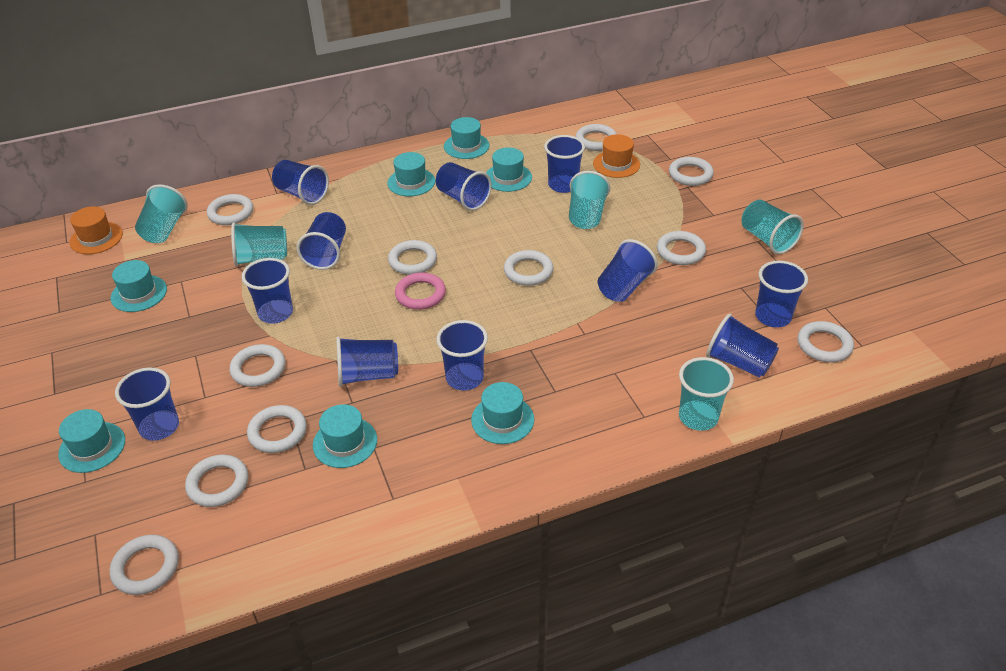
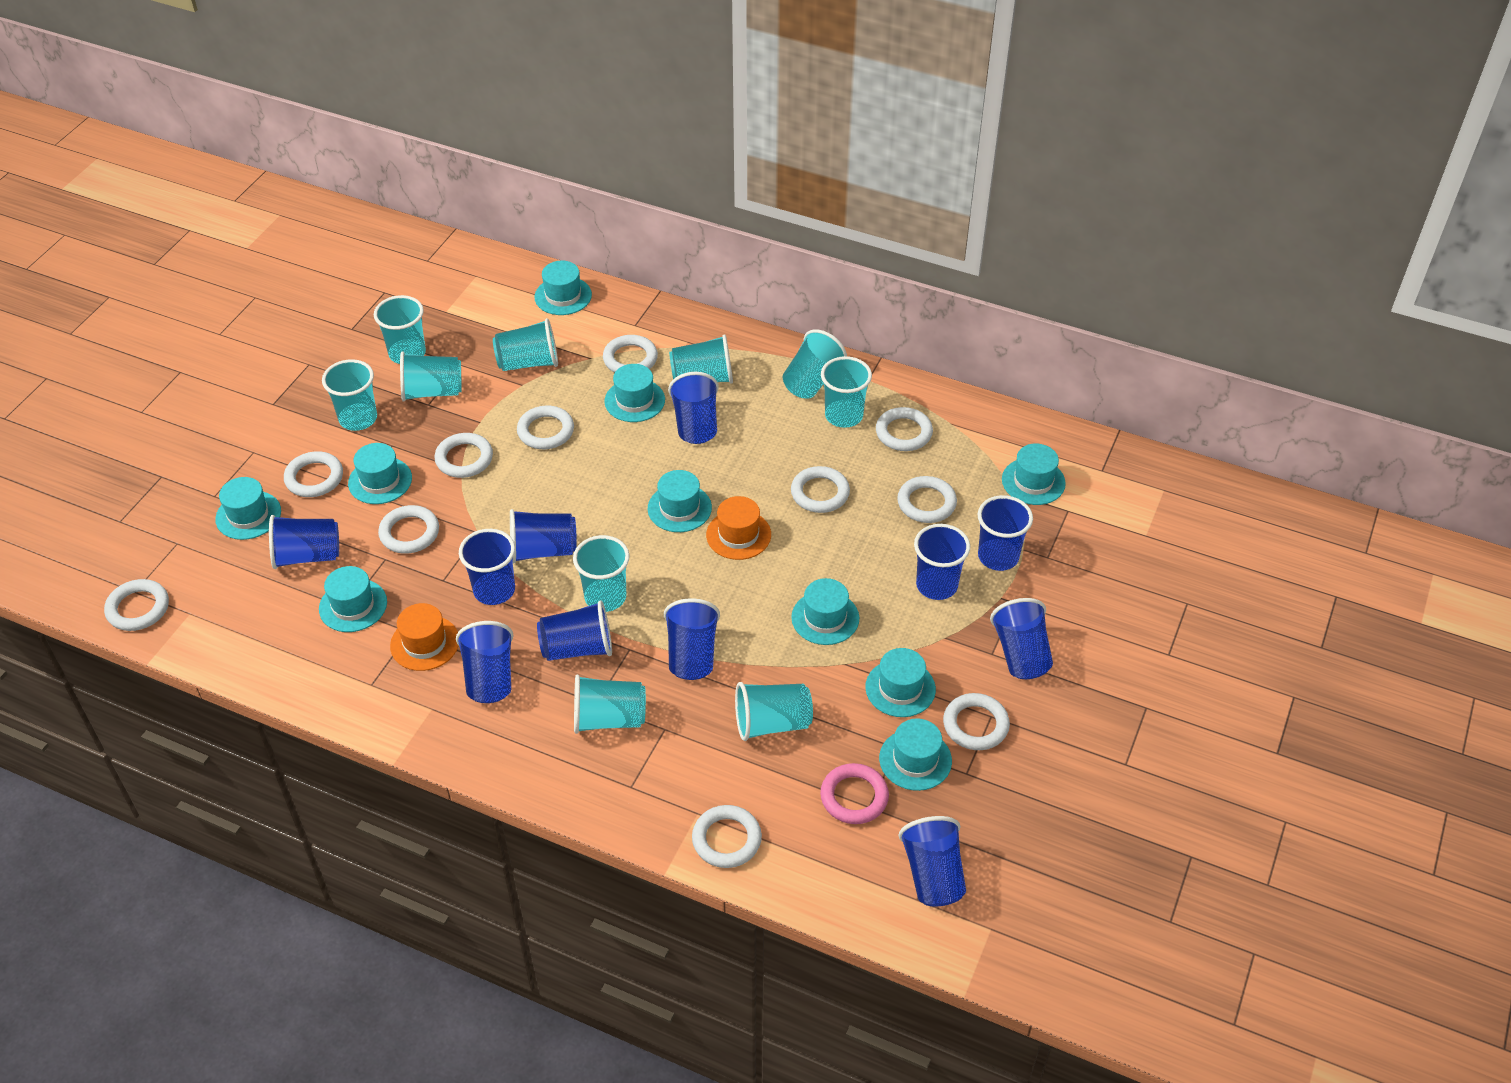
turquoise cup: [135,184,188,243] [231,222,287,266] [569,171,610,229] [679,357,734,431] [742,200,804,254] = 5 -> [322,359,377,431] [374,295,426,364] [400,351,462,402] [493,318,558,371] [573,535,630,612] [574,674,646,734] [669,334,733,384] [735,682,813,741] [783,329,847,399] [821,356,872,428] = 10
turquoise hat: [58,409,125,473] [111,260,167,312] [313,404,377,468] [387,152,435,196] [444,117,489,159] [471,382,534,444] [486,148,532,192] = 7 -> [215,477,281,540] [319,566,387,632] [348,443,412,504] [534,261,592,315] [604,364,665,422] [648,470,712,532] [791,578,859,645] [865,648,936,717] [879,718,952,791] [1002,444,1066,505] = 10

